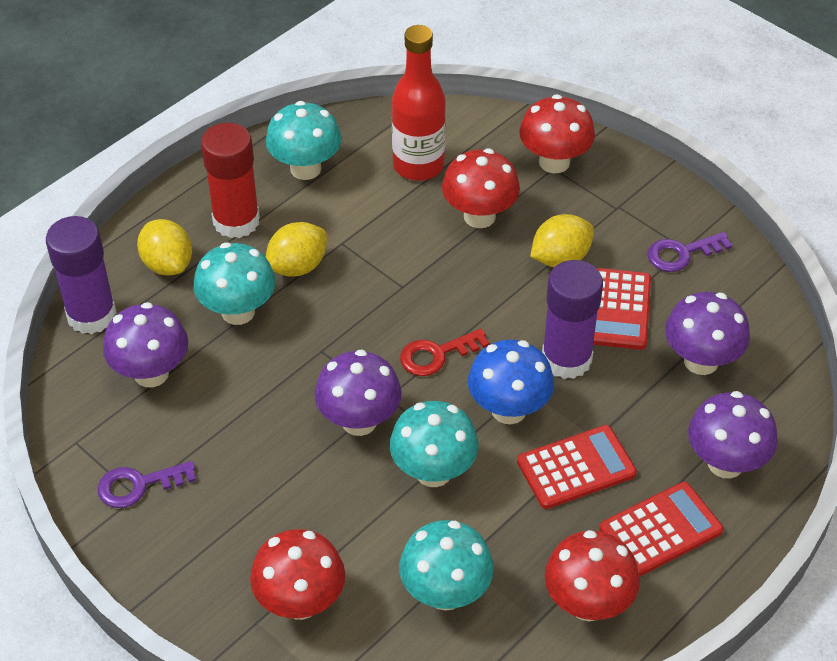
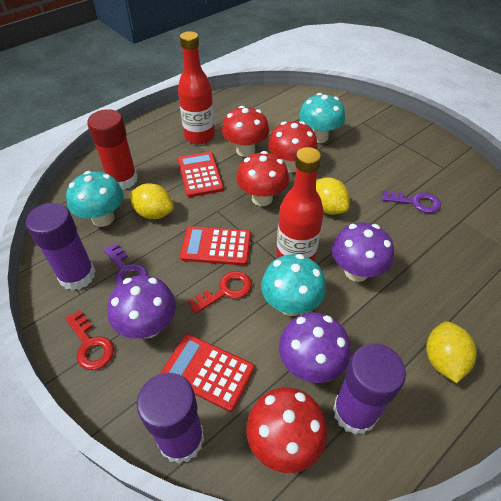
blue mushroom: [468,340,554,424] = 1 -> none = 0
purple glue stick: [46,216,117,334] [542,260,603,379] = 2 -> [26,203,95,291] [137,373,204,464] [333,344,406,435] = 3
purple mushroom: [103,302,188,387] [315,349,402,436] [665,292,750,375] [688,391,778,479] = 4 -> [108,275,176,339] [279,313,351,383] [332,223,394,282] = 3
red bottle: [392,25,446,181] = 1 -> [178,31,215,144] [276,147,324,261] = 2
red key: [400,329,489,376] = 1 -> [65,310,114,370] [188,271,252,314] = 2
turquoise mushroom: [193,242,276,325] [266,101,342,180] [390,401,478,487] [399,520,494,611] = 4 -> [66,171,124,227] [261,254,326,316] [299,93,345,143] = 3

